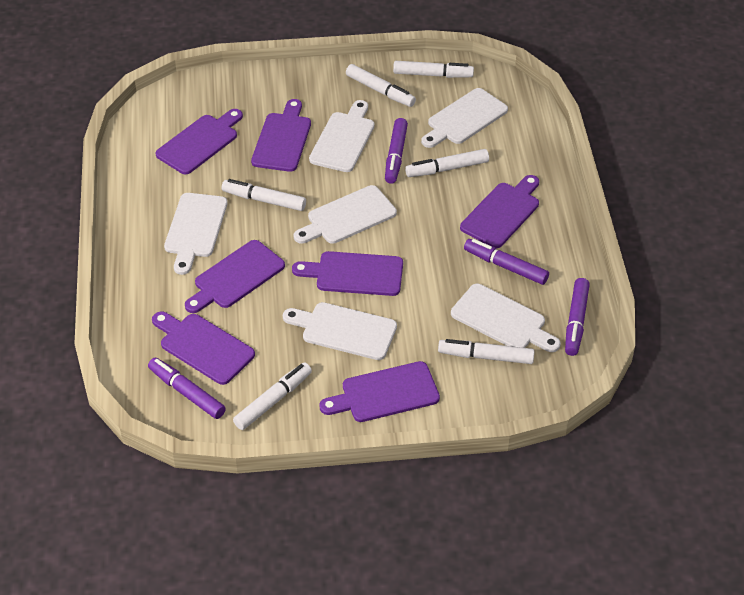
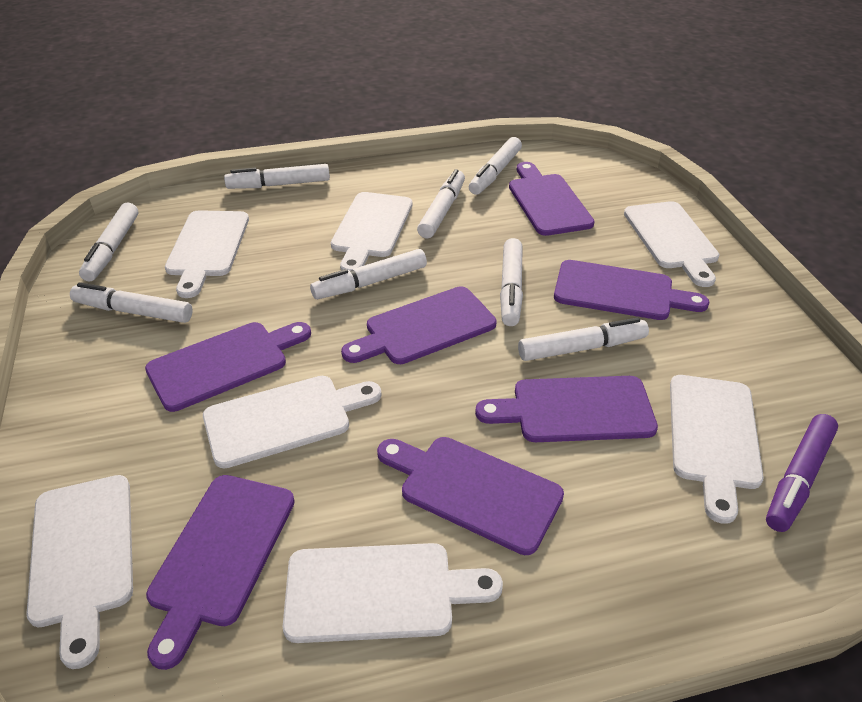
purple marker: [148,358,226,419] [385,118,408,184] [464,239,549,285] [565,278,590,356] = 4 -> [766,414,838,532] = 1
white cutting board: [164,193,228,275] [283,302,397,360] [294,185,397,244] [309,100,375,172] [421,88,508,148] [451,284,561,352] = 6 -> [26,475,133,669] [165,210,249,298] [203,376,382,468] [283,543,503,643] [331,192,412,271] [624,201,720,287] [670,375,764,524] = 7
white marker: [222,179,306,211] [233,362,312,430] [346,64,416,107] [393,61,474,78] [405,149,489,177] [438,339,535,364] = 6 -> [70,282,193,323] [79,202,139,282] [224,164,330,189] [310,249,427,299] [417,169,465,238] [469,137,522,195] [500,238,523,326] [518,317,649,361] = 8

